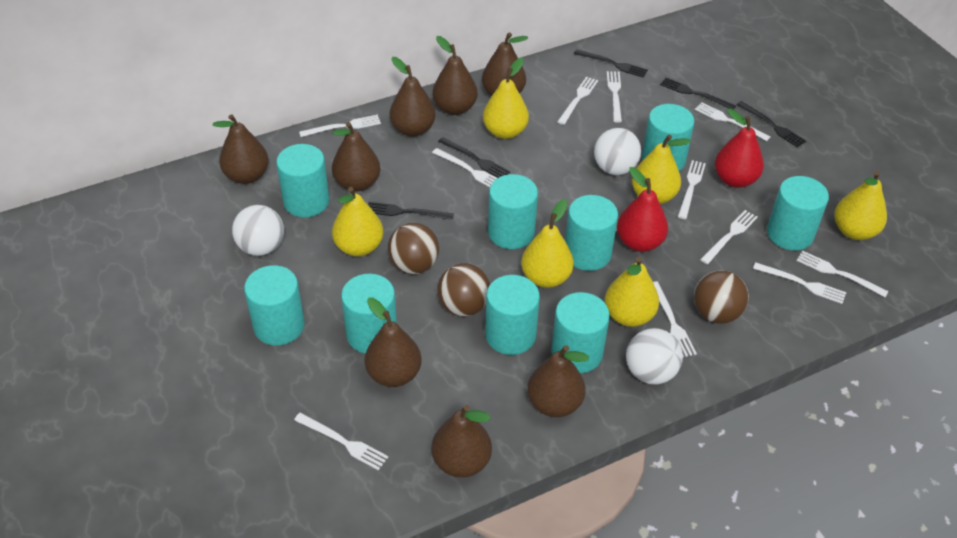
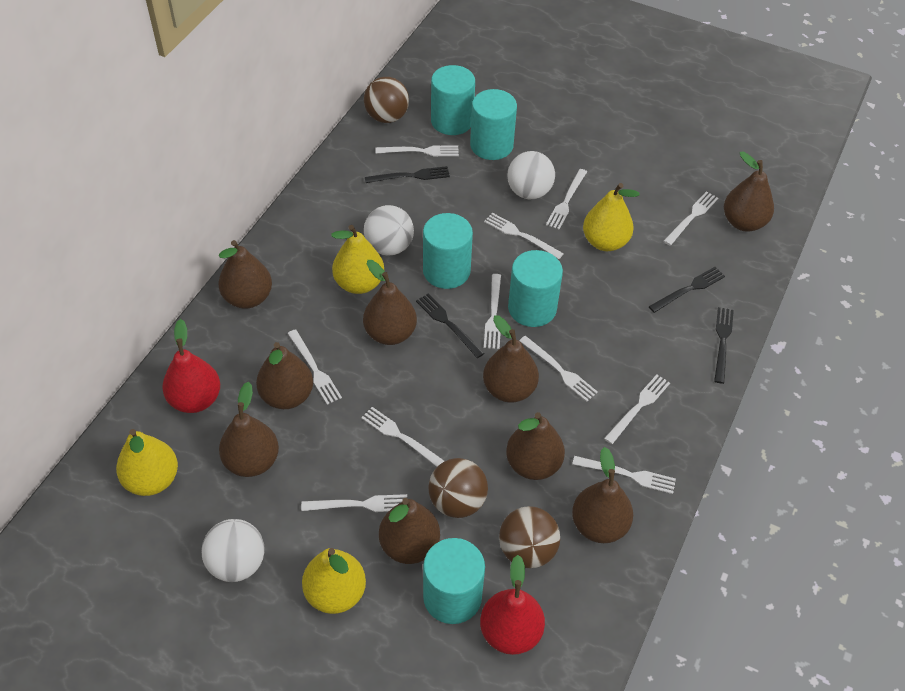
black fork: [368,202,454,220] [438,137,510,178] [574,49,648,78] [660,77,736,110] [737,101,806,148] = 5 -> [365,166,450,183] [416,294,484,358] [649,267,725,313] [714,307,734,384] = 4
brown pear: [213,114,269,184] [332,122,381,192] [364,298,422,387] [390,57,436,137] [431,405,492,478] [433,36,477,115] [482,32,528,96] [527,345,589,417] = 8 -> [218,240,272,309] [219,382,279,477] [256,342,313,409] [363,260,417,345] [379,498,440,564] [483,315,539,403] [506,412,565,480] [572,447,633,543] [724,152,774,232] = 9
turquoise cylinder: [244,265,305,346] [276,144,329,217] [341,274,397,354] [485,275,540,355] [488,174,538,249] [551,292,610,373] [565,195,618,271] [642,104,694,171] [767,176,829,251] = 9 -> [423,213,473,289] [423,538,485,624] [431,65,475,135] [470,89,517,160] [508,250,563,327] = 5
yellow pear: [332,187,384,257] [483,57,529,139] [521,199,574,288] [605,257,659,327] [632,135,691,204] [834,171,887,240] = 6 -> [116,429,178,496] [302,548,366,614] [331,225,384,294] [583,183,640,251] = 4

